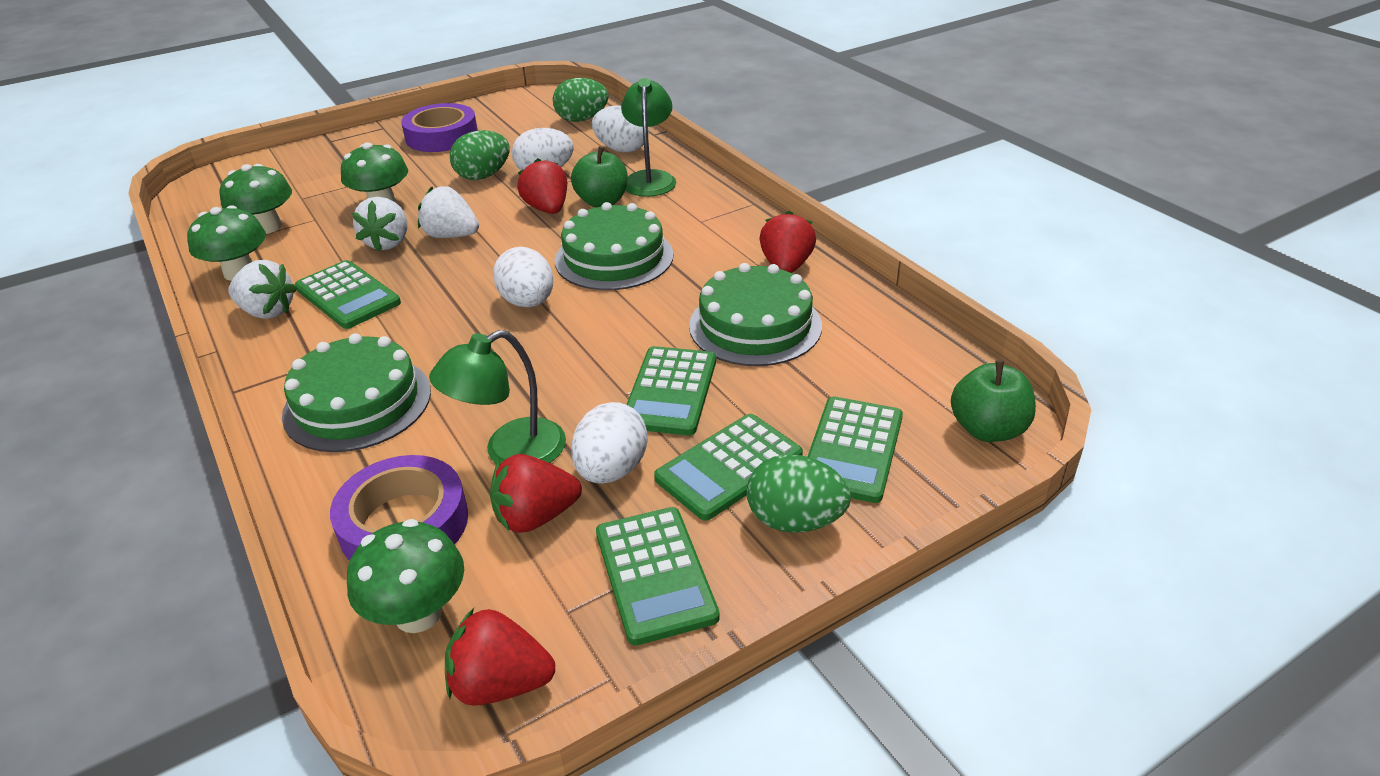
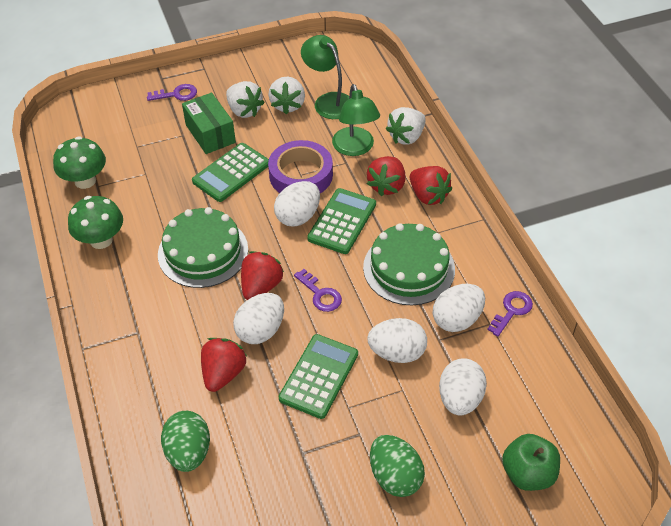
green apple: [571,146,628,208] [951,360,1036,442] = 2 -> [502,434,560,491] = 1
green box: none = 0 -> [182,93,236,154] = 1
green cake: [282,333,431,452] [555,202,673,290] [689,263,822,366] = 3 -> [158,207,248,288] [363,223,455,305] = 2
green calculator: [295,260,401,329] [596,507,720,646] [626,346,716,436] [654,414,803,521] [808,397,903,503] = 5 -> [192,143,269,202] [278,334,358,419] [307,188,376,254] = 3
green egg: [450,130,510,180] [553,78,608,122] [747,454,851,533] = 3 -> [161,411,210,472] [370,435,425,497] = 2
green mushroom: [187,205,266,281] [220,164,292,234] [341,142,408,203] [347,519,464,633] = 4 -> [53,136,106,189] [68,196,123,249] = 2
purple key: none = 0 -> [147,84,197,101] [294,269,342,312] [487,291,533,337] = 3
purple tape: [330,455,468,561] [401,103,478,152] = 2 -> [268,140,333,193] = 1
white egg: [493,247,553,308] [512,128,574,171] [571,402,648,484] [592,105,649,152] = 4 -> [233,293,284,344] [274,181,320,227] [367,318,427,363] [433,284,485,332] [439,358,487,416] = 5

